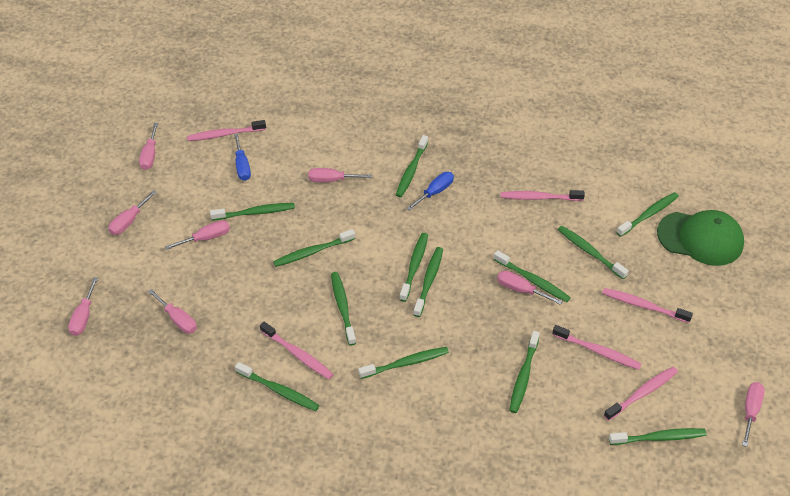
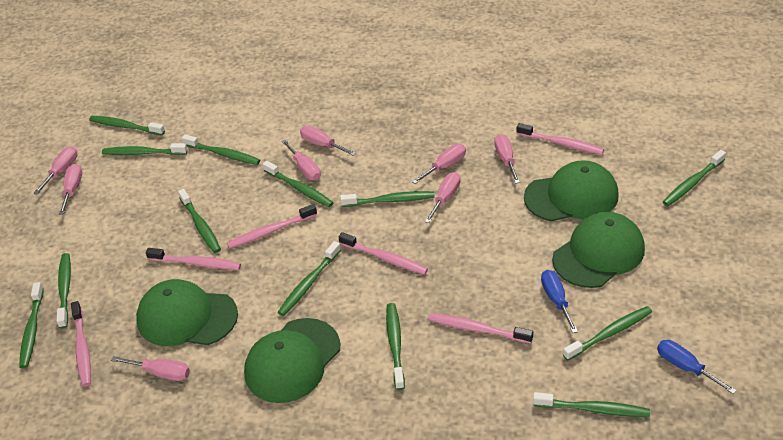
green cap: [657,210,744,266] = 1 -> [136,279,238,346] [244,318,340,403] [524,160,619,221] [552,212,645,288] = 4

